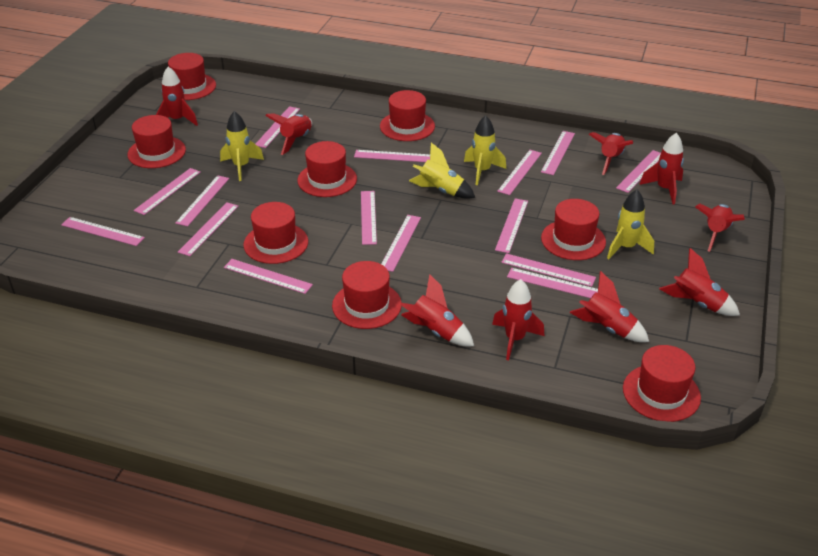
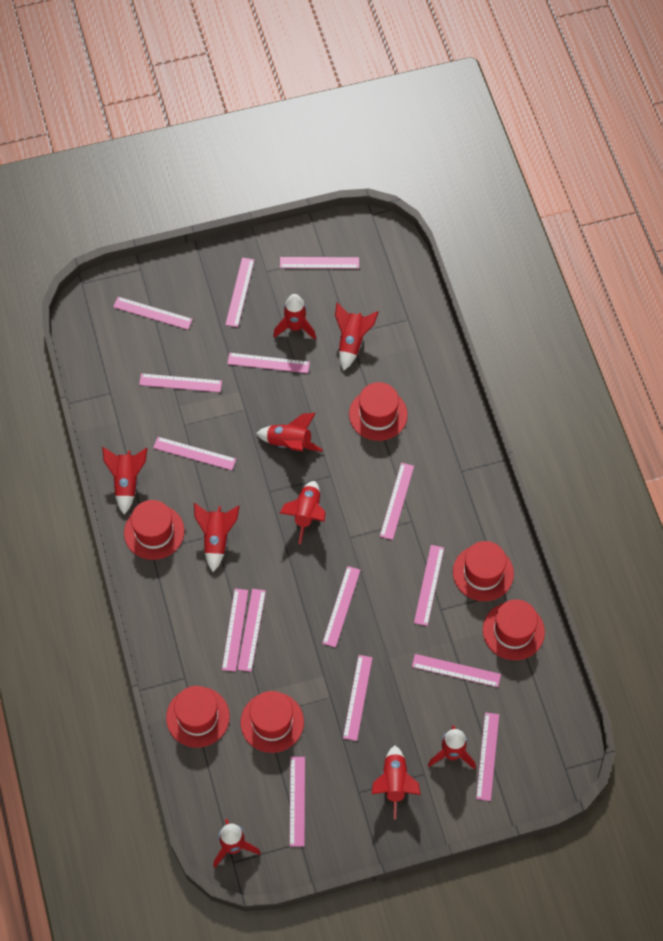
red hat: [128,115,186,168] [168,53,216,100] [243,202,308,264] [297,141,357,197] [332,261,402,329] [380,90,435,141] [541,199,606,260] [623,345,701,422] = 8 -> [124,500,185,560] [166,686,230,748] [241,691,304,753] [349,382,408,441] [453,541,514,601] [483,599,545,660] = 6
yellow rocket: [220,111,264,181] [409,143,475,199] [464,115,506,185] [607,190,654,259] = 4 -> none = 0

